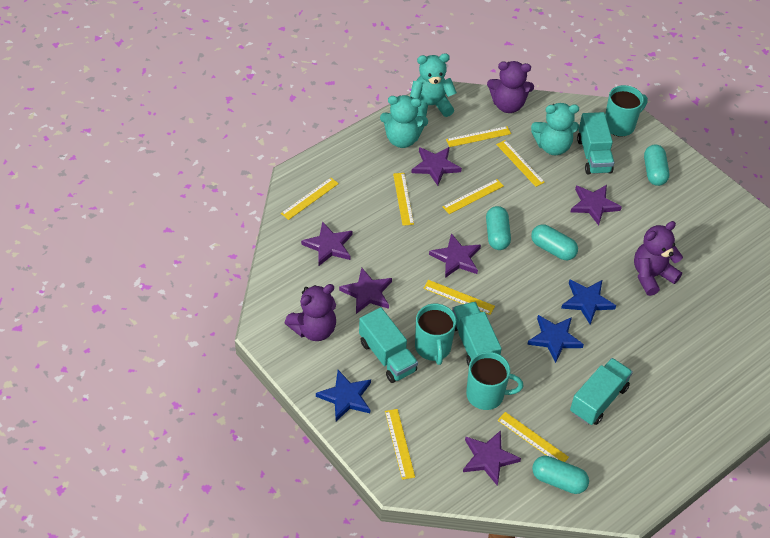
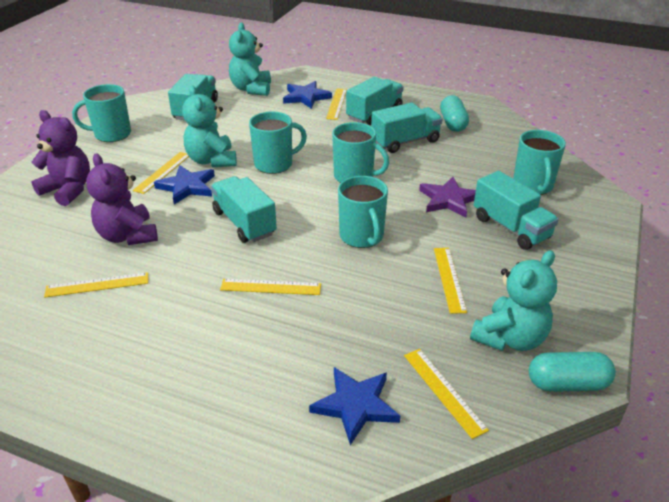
purple star: [301,222,352,266] [339,268,392,314] [411,147,462,186] [429,233,481,278] [463,430,521,486] [571,185,622,226] = 6 -> [419,177,476,218] = 1
purple teddy bear: [284,284,336,341] [487,61,534,113] [634,221,683,296] = 3 -> [31,110,90,206] [86,153,158,245] = 2
turquoise capsule: [486,206,511,250] [531,224,578,260] [532,456,589,494] [644,145,669,186] = 4 -> [440,95,469,132] [529,352,616,392] = 2
turquoise mug: [415,304,456,365] [466,352,523,410] [605,85,648,137] = 3 -> [72,84,131,142] [249,111,307,174] [332,122,389,183] [338,176,388,248] [513,130,566,195] = 5
turquoise truck: [359,308,418,383] [452,302,502,366] [570,358,633,425] [577,112,615,175] = 4 -> [168,74,218,120] [211,176,277,243] [346,77,404,126] [371,102,443,153] [474,171,559,250] = 5
yellow ruler: [281,178,339,220] [385,409,415,480] [393,173,414,226] [423,280,495,315] [443,179,504,214] [446,126,511,147] [496,140,545,187] [497,412,569,462] = 8 -> [44,272,148,297] [133,152,189,194] [220,279,321,295] [326,88,347,120] [404,349,489,439] [434,248,467,314] = 6

